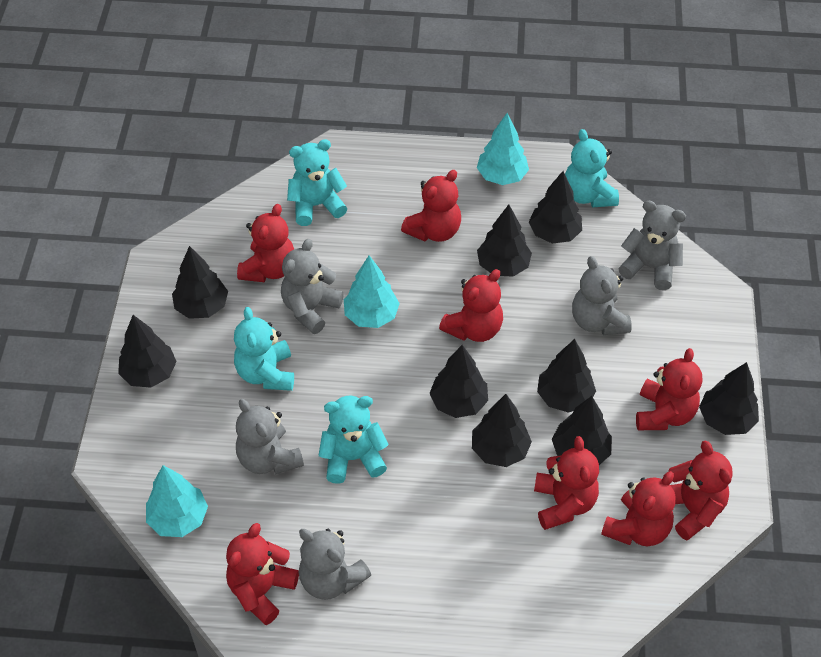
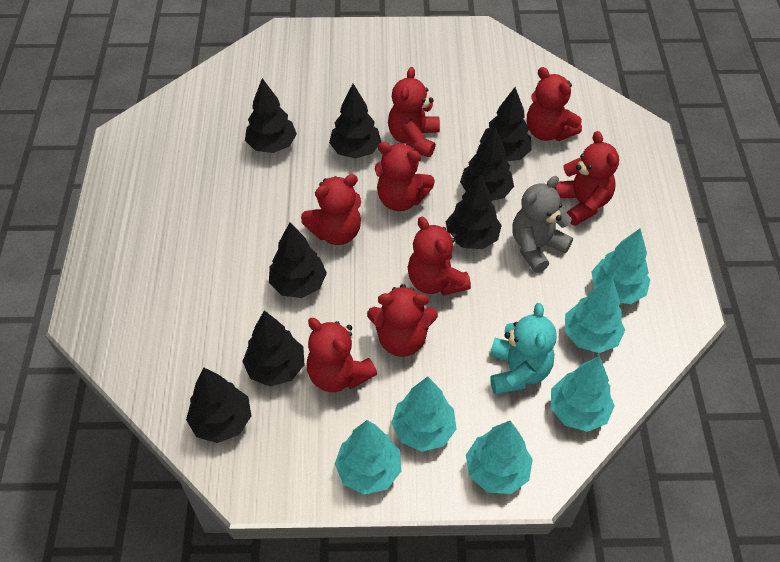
black tree: [118,315,177,388] [172,246,228,319] [429,345,488,418] [472,394,532,467] [477,204,532,277] [529,171,582,243] [537,339,596,413] [552,396,612,465] [699,362,759,435] = 9 -> [186,368,251,443] [242,310,305,387] [245,78,297,153] [269,222,327,298] [329,84,381,159] [446,174,502,249] [460,126,514,201] [480,87,532,161] = 8
grey teddy bear: [236,399,304,474] [281,239,344,334] [299,528,371,600] [572,256,632,335] [618,201,686,290] = 5 -> [512,176,573,273] = 1
turquoise teddy bear: [234,307,294,391] [287,139,347,226] [318,396,389,484] [565,129,619,207] = 4 -> [490,303,557,394] = 1
turquoise tree: [146,465,208,537] [344,256,400,328] [477,113,529,185] = 3 -> [335,420,401,494] [391,377,456,452] [466,421,533,494] [551,356,615,432] [565,277,625,353] [591,229,650,304] = 6

